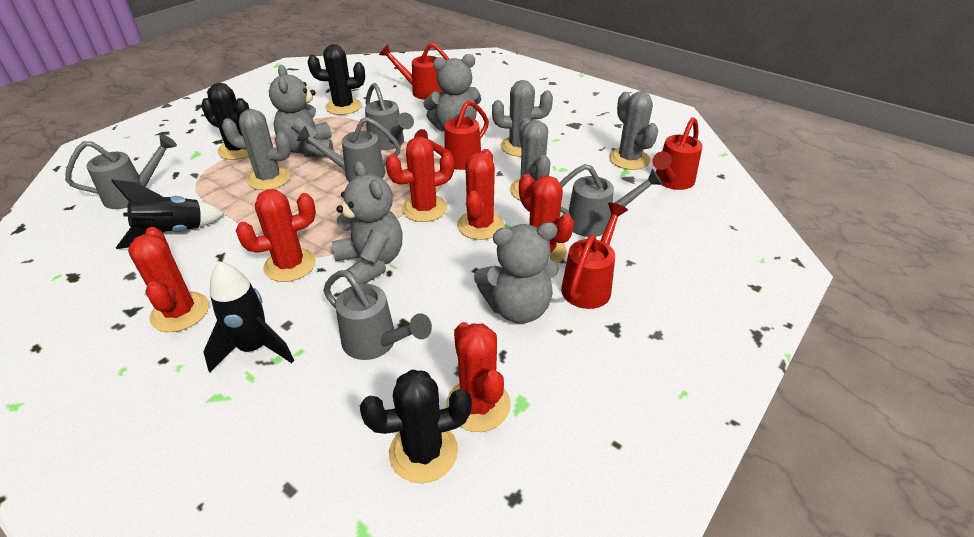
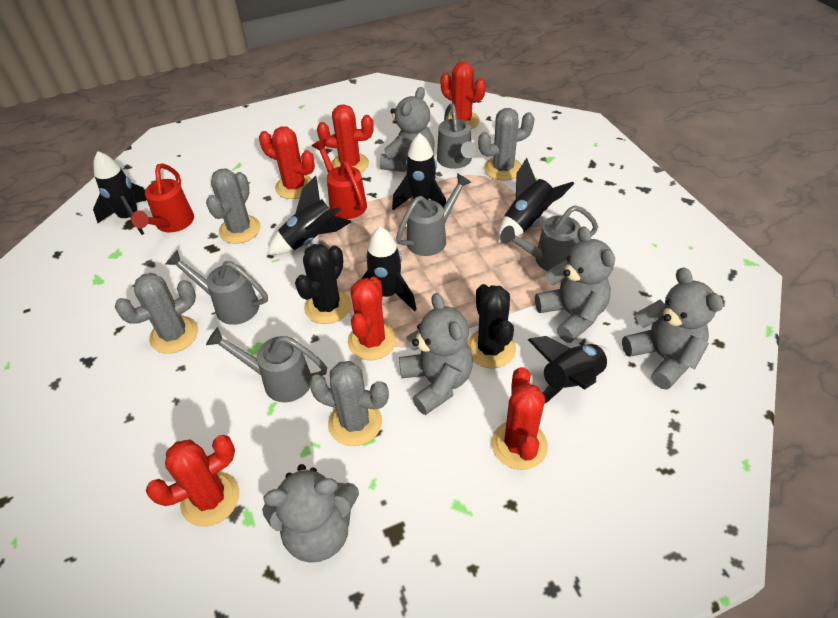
black cactus: [201,83,249,160] [307,44,365,115] [360,370,472,483] = 3 -> [295,244,351,324] [467,284,516,369] = 2
black rocket: [111,180,224,249] [203,261,294,372] = 2 -> [93,151,147,235] [267,176,351,255] [361,226,417,312] [392,133,446,210] [498,158,574,243] [528,336,611,403] = 6
grey teddy bear: [269,65,333,157] [332,161,402,284] [423,54,481,132] [474,222,559,324] = 4 -> [262,464,359,563] [380,87,435,172] [399,293,473,415] [535,226,615,343] [622,268,723,390] = 5
red watering can: [379,43,449,100] [414,100,489,170] [561,203,628,309] [652,117,703,190] = 4 -> [131,164,194,232] [312,139,367,219] = 2

